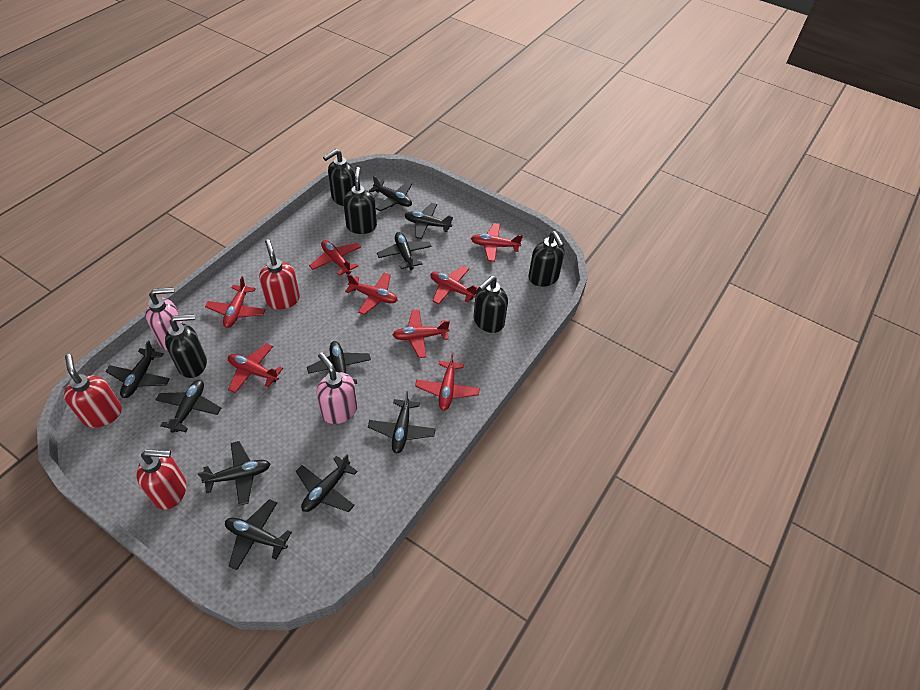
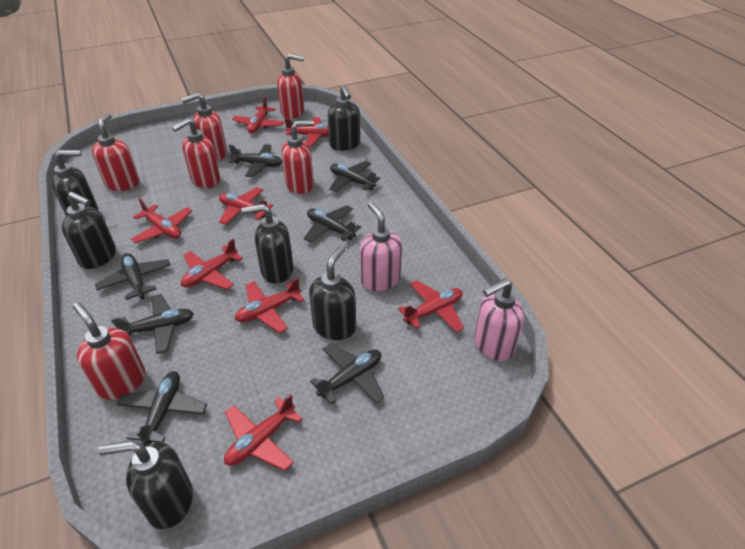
black plane: [105,341,170,398] [156,380,221,433] [198,441,270,506] [225,499,292,570] [296,454,358,512] [307,341,371,384] [368,391,436,454] [369,176,412,211] [377,232,432,270] [405,203,453,239] = 10 -> [95,253,171,300] [111,294,194,354] [117,371,207,446] [229,144,283,177] [304,205,361,242] [310,344,384,404] [330,161,381,192] = 7
black soap dispenser: [165,314,207,378] [323,149,355,206] [343,167,377,234] [473,275,508,333] [528,231,565,287] = 5 -> [52,150,98,216] [62,192,116,269] [98,440,193,529] [241,204,293,284] [309,246,356,340] [328,85,360,151] = 6
red soap dispenser: [64,354,122,428] [137,449,186,510] [259,240,300,310] = 3 -> [73,302,145,400] [92,113,139,191] [172,118,220,188] [181,93,227,161] [277,54,304,119] [282,120,314,194] = 6

